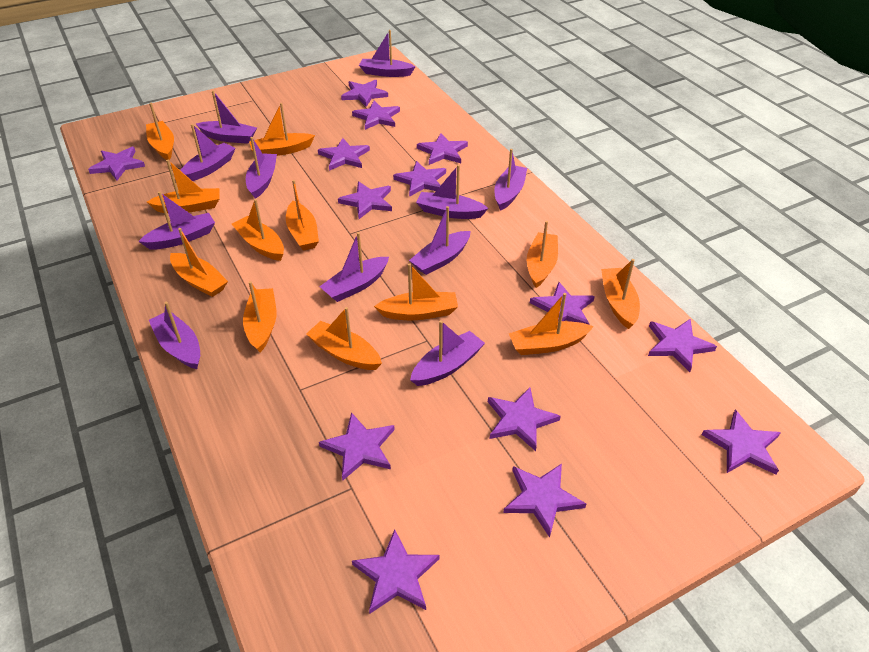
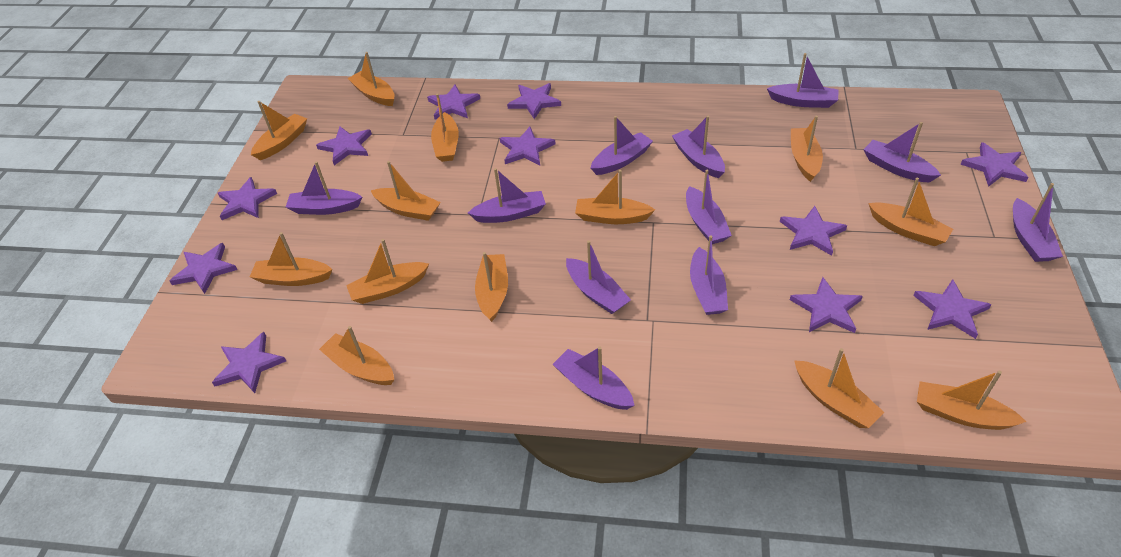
orange boat: [146,103,174,160] [147,160,220,213] [170,228,228,297] [232,199,284,261] [243,281,276,352] [249,103,315,156] [286,180,319,251] [306,307,382,370] [374,263,458,320] [509,293,594,355] [527,221,558,288] [601,259,640,329] = 12 -> [250,232,333,286] [251,101,307,160] [319,326,394,385] [346,239,429,304] [348,52,394,106] [371,161,441,221] [431,94,459,162] [475,252,508,322] [575,170,655,224] [791,116,823,182] [794,348,885,428] [868,178,953,246] [917,371,1026,430] = 13
purple star: [88,147,145,180] [318,138,370,171] [319,412,395,480] [338,181,392,219] [341,79,388,107] [352,101,400,130] [352,529,440,614] [393,161,446,197] [417,133,468,165] [488,387,561,451] [503,464,586,538] [530,282,595,325] [648,319,717,372] [702,409,781,475] = 14 -> [170,243,238,294] [212,332,286,393] [218,177,277,220] [316,126,372,165] [427,85,480,120] [499,126,556,165] [507,83,561,119] [780,206,847,256] [790,277,863,333] [913,279,992,339] [960,142,1028,187] = 11

